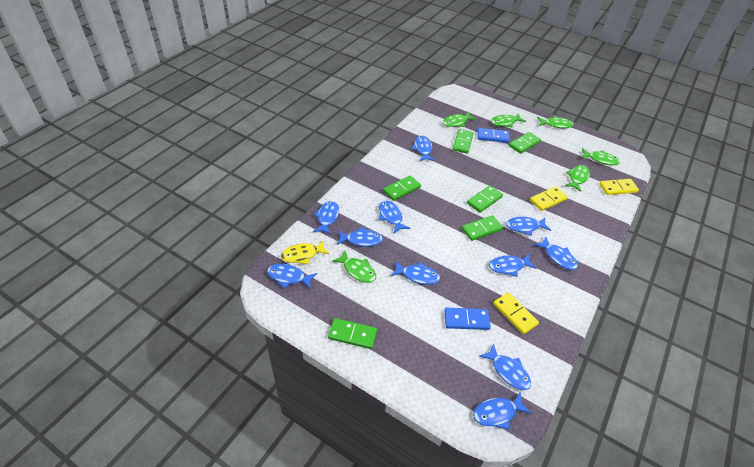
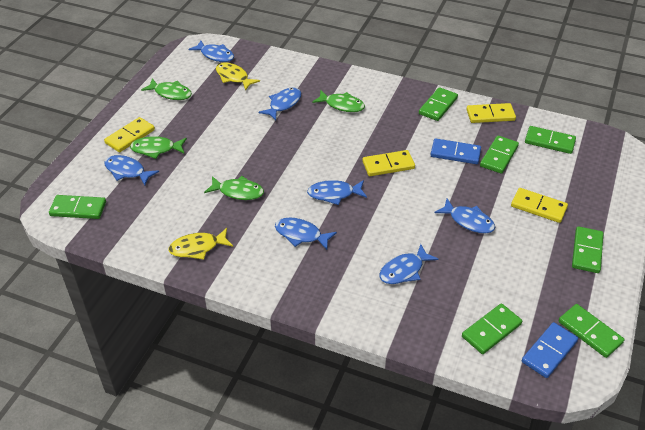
blue fish: [267,264,317,290] [313,201,339,235] [337,227,383,247] [379,200,410,233] [391,261,440,285] [411,135,435,161] [473,392,532,429] [479,343,531,390] [489,254,537,277] [506,217,551,236] [534,237,578,270] = 11 -> [105,155,159,185] [188,40,234,62] [258,87,301,120] [275,218,337,250] [307,180,367,205] [380,244,438,284] [434,199,495,234] = 7
green domino: [328,318,377,349] [383,175,421,201] [453,129,474,154] [462,215,503,241] [467,186,503,213] [509,132,541,154] = 6 -> [49,195,106,219] [419,87,458,121] [462,303,522,354] [480,135,519,174] [525,126,576,154] [558,304,624,358] [572,226,604,273] = 7
green fish: [332,251,376,283] [443,112,477,127] [491,113,526,128] [537,116,574,128] [565,165,590,192] [581,148,620,165] = 6 -> [130,136,187,159] [141,78,192,100] [204,176,264,200] [312,90,365,112] = 4
yellow domino: [493,292,539,334] [530,187,568,211] [599,179,639,195] = 3 -> [104,117,155,152] [362,150,415,176] [466,103,516,123] [511,188,568,223] = 4
yellow fish: [281,240,330,264] = 1 -> [168,228,233,260] [216,62,260,91] = 2

